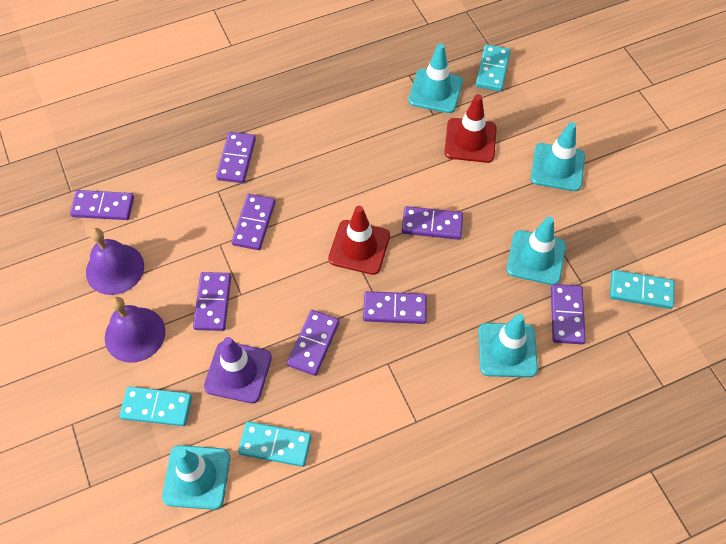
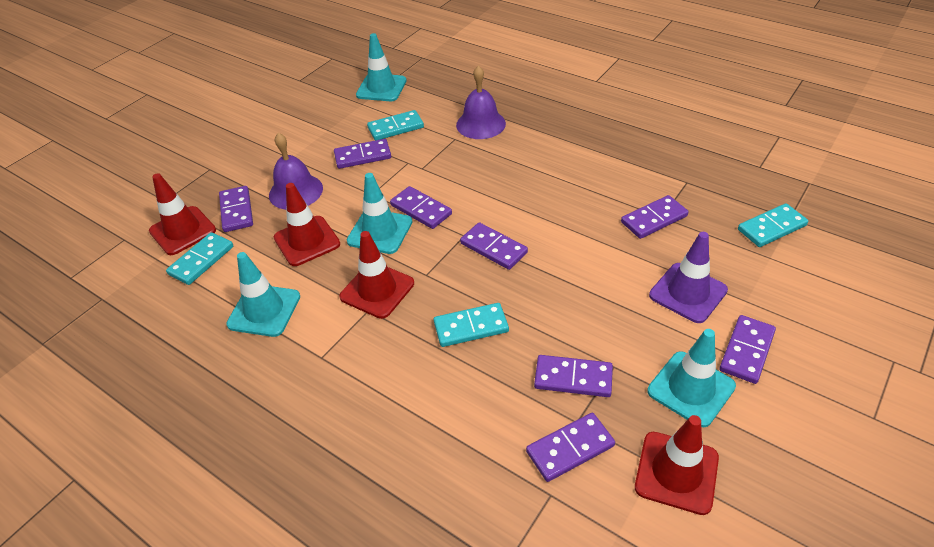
red traffic cone: [328,206,390,275] [444,94,497,163] = 2 -> [149,173,216,255] [274,183,340,266] [339,231,414,319] [635,415,719,515] = 4
turquoise traffic cone: [162,445,230,510] [408,43,463,113] [478,314,538,377] [506,216,566,285] [531,122,585,191] = 5 -> [226,252,300,337] [347,173,412,254] [356,33,407,101] [647,329,736,427] = 4

